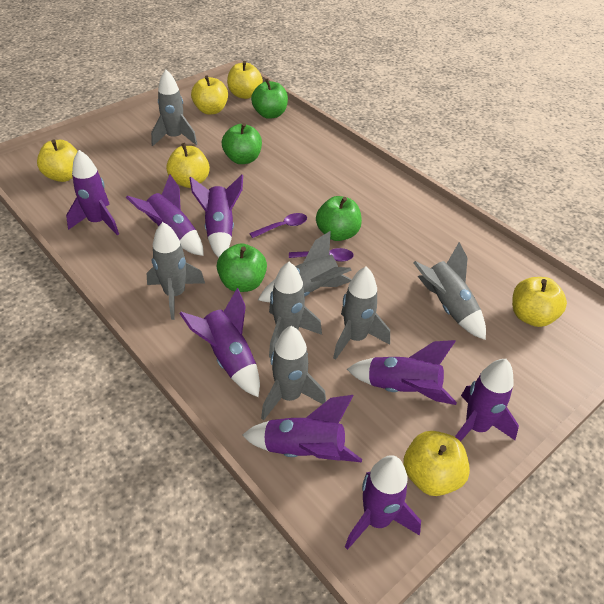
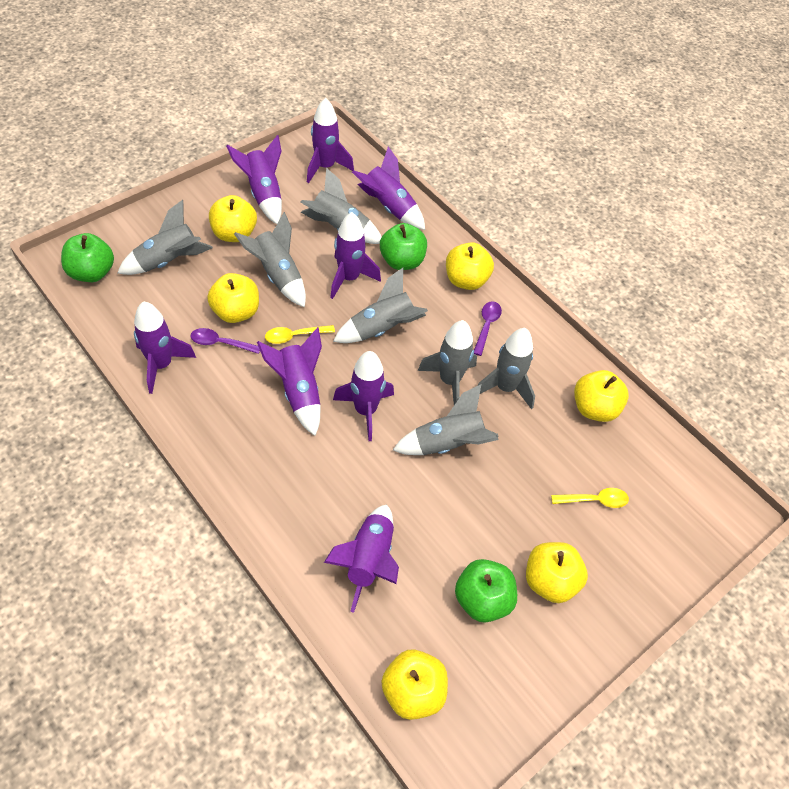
green apple: [217,243,267,292] [222,123,262,164] [251,78,288,119] [316,196,362,241] = 4 -> [61,233,114,282] [380,223,427,270] [455,559,517,623] = 3
yellow spoon: none = 0 -> [265,325,335,344] [551,488,629,508] = 2

